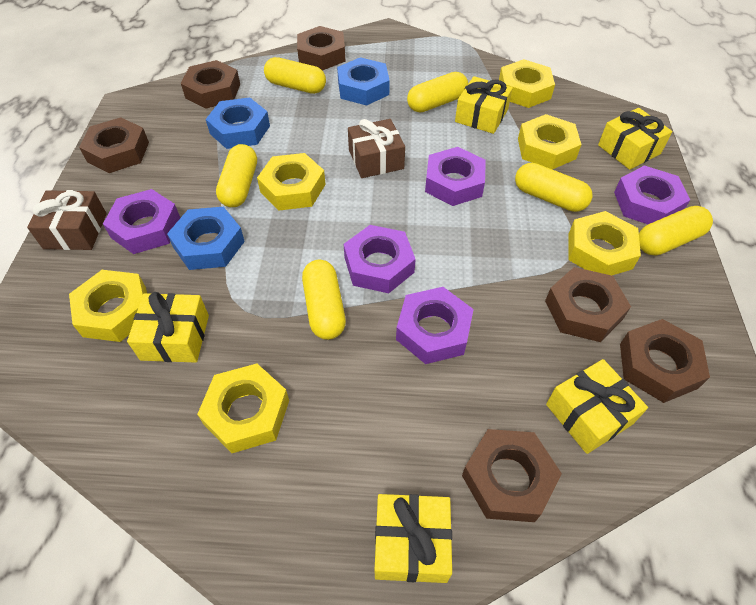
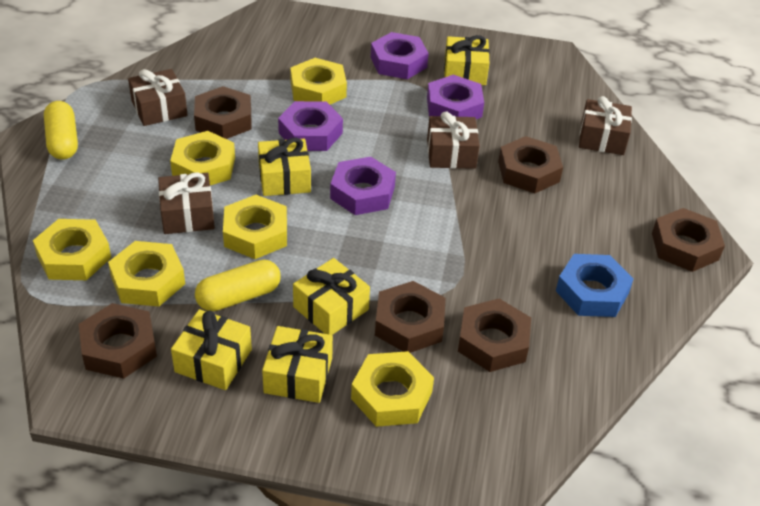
blue nut: [167,207,245,270] [206,97,270,149] [337,57,390,106] = 3 -> [556,254,633,317] = 1
brown gift: [27,190,107,250] [348,119,405,178] = 2 -> [128,69,187,126] [158,172,215,234] [427,112,480,169] [579,96,632,155] = 4
purple nut: [103,189,180,254] [344,225,416,293] [396,287,474,364] [425,147,486,206] [614,166,690,224] = 5 -> [278,101,343,151] [330,157,396,215] [371,32,429,79] [427,75,484,119] = 4
yellow capsule: [216,144,257,207] [264,57,326,94] [302,260,346,340] [407,72,468,113] [515,163,592,212] [639,206,713,255] = 6 -> [44,101,78,160] [195,260,281,311] = 2

